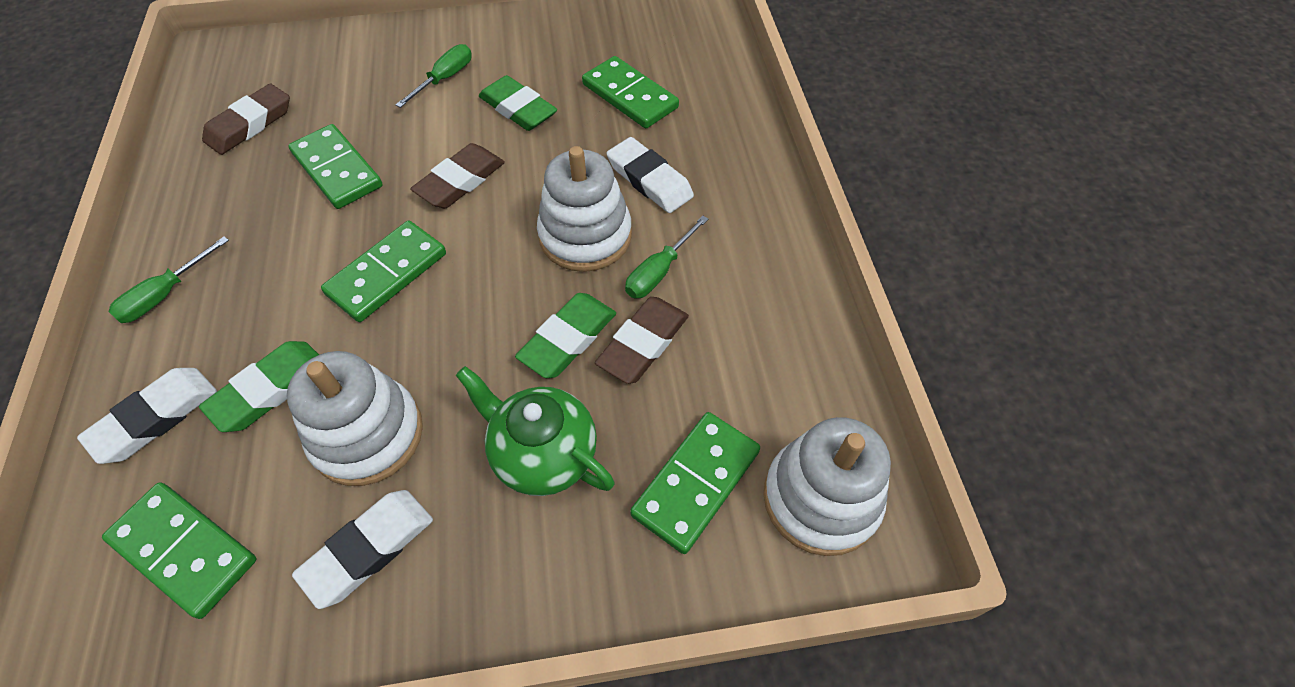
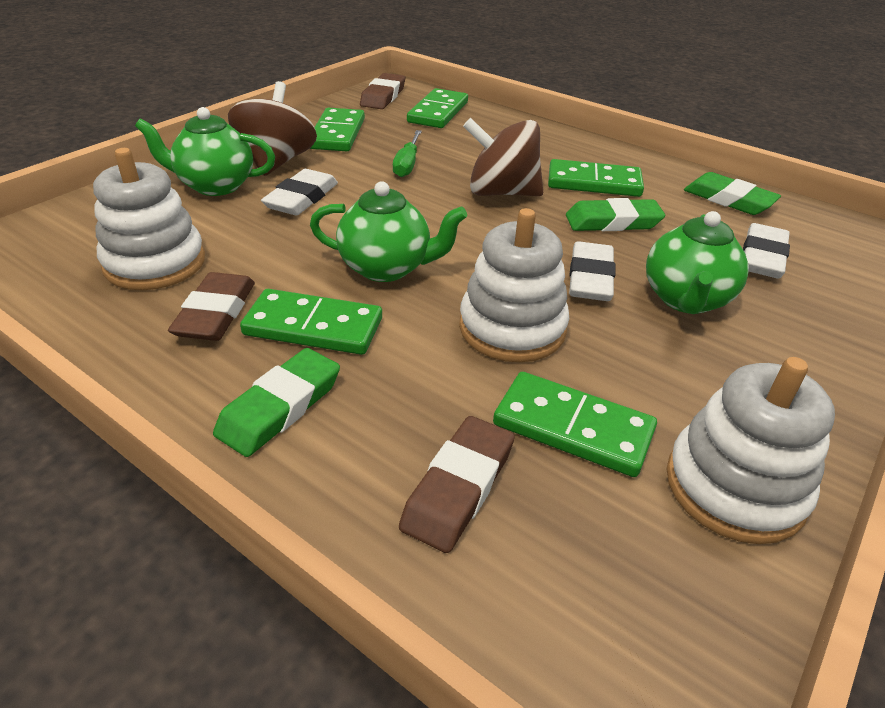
brown spinning top: none = 0 -> [228,81,317,176] [463,118,543,196] = 2
green screwdriver: [108,236,229,323] [396,44,472,108] [625,215,708,298] = 3 -> [393,130,422,177] = 1
green teapot: [456,366,614,496] = 1 -> [135,107,275,196] [310,181,467,282] [646,211,749,314] = 3

